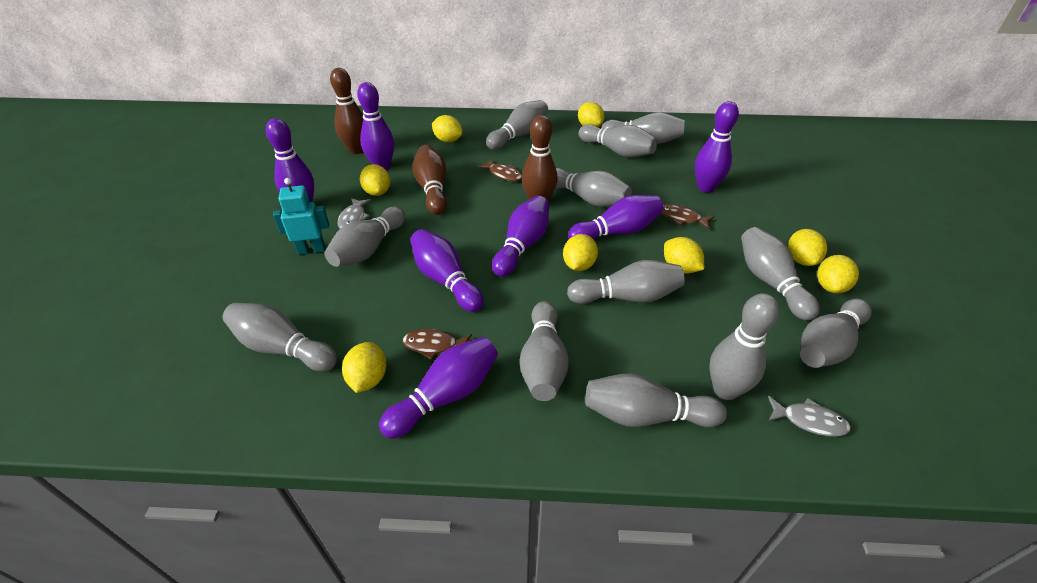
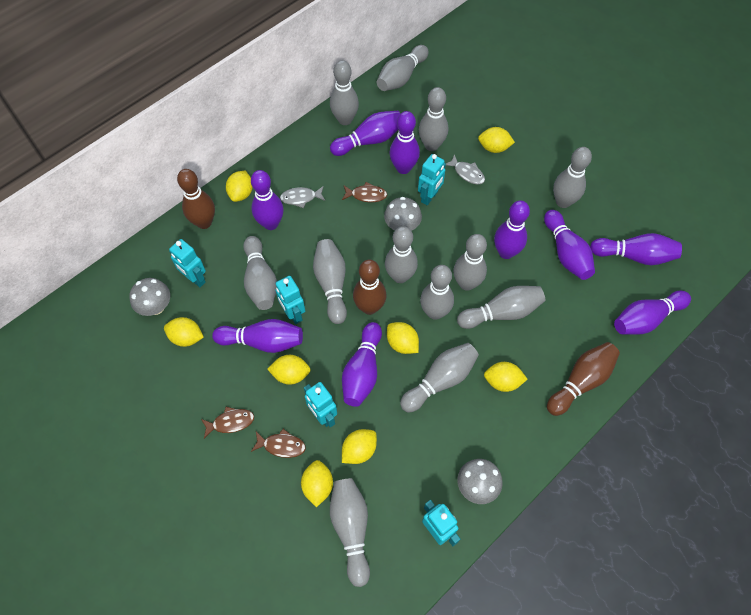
grey mushroom: none = 0 -> [129,278,170,316] [384,197,422,231] [457,459,503,504] = 3
purple bowling pin: [266,118,315,202] [357,82,394,170] [379,337,498,439] [411,229,484,312] [492,196,549,277] [568,195,663,239] [695,101,739,193] = 7 -> [212,319,303,353] [251,170,284,230] [330,111,401,156] [342,322,382,407] [389,111,420,174] [494,201,530,259] [544,210,595,280] [590,233,682,265] [614,291,691,335] = 9
turquoise robot: [273,178,329,255] = 1 -> [169,239,206,287] [276,276,305,324] [304,382,337,427] [418,154,446,205] [422,500,460,546] = 5

